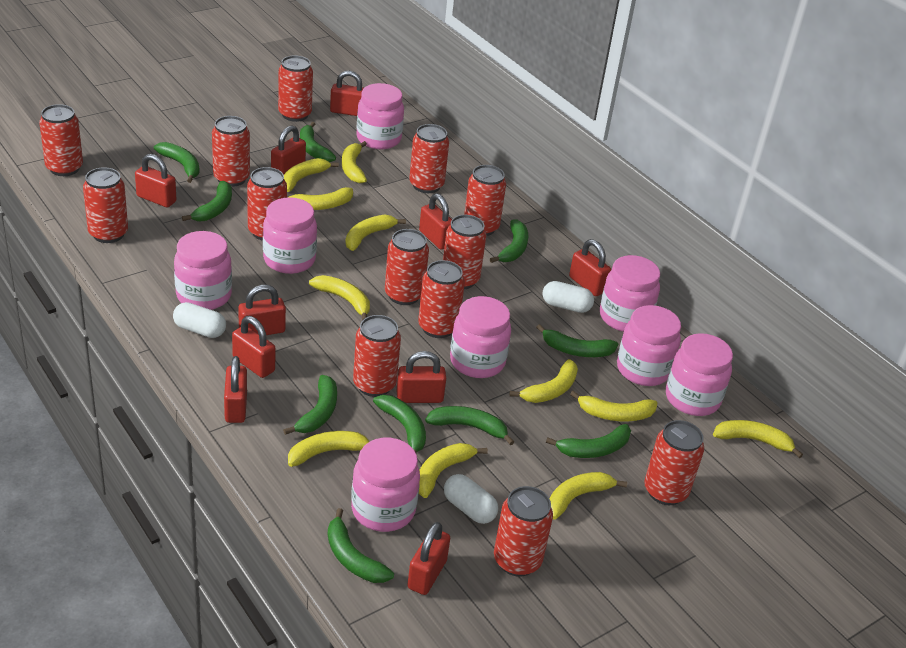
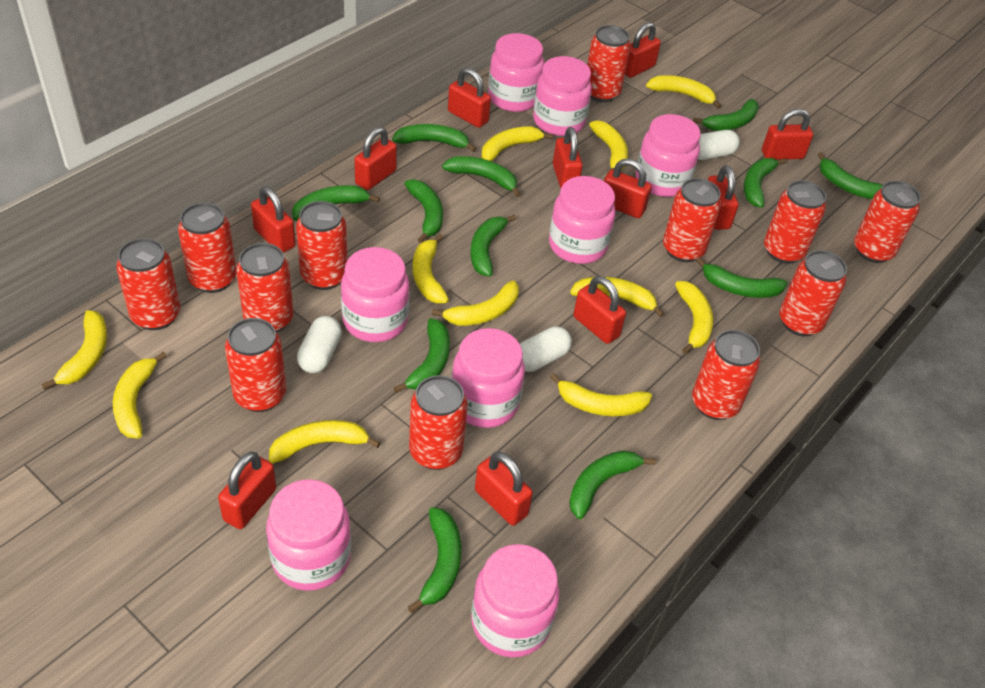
green banana: [154,142,200,183] [182,181,232,221] [283,375,337,435] [300,122,336,162] [327,508,394,583] [373,395,426,453] [425,406,514,445] [490,220,528,263] [536,324,618,357] [546,424,631,458] = 10 -> [292,185,380,221] [392,124,477,152] [394,318,450,393] [404,179,443,243] [408,507,461,613] [442,156,521,197] [471,215,516,277] [569,450,656,519] [693,99,759,131] [696,257,787,298] [743,158,786,208] [818,152,883,199] = 12
red can: [39,104,83,176] [83,167,128,243] [212,116,250,187] [247,167,287,241] [278,55,313,122] [353,315,401,397] [385,229,429,305] [409,124,449,193] [418,260,465,338] [443,215,486,289] [464,165,506,236] [494,486,553,577] [644,420,704,505] = 13 -> [116,238,180,330] [178,203,236,293] [225,318,286,412] [236,243,293,333] [296,201,348,290] [409,375,468,470] [587,25,631,102] [663,178,721,262] [692,330,760,420] [764,180,826,264] [780,250,847,336] [854,181,921,263] = 12
red padlock: [135,154,177,208] [224,356,247,423] [232,316,275,378] [238,285,286,335] [271,126,306,174] [330,71,363,116] [396,351,446,403] [407,522,450,595] [419,193,452,250] [569,239,611,296] = 10 -> [218,452,276,529] [251,186,295,253] [354,127,397,190] [448,68,491,128] [475,452,533,526] [553,127,583,188] [573,276,626,344] [604,159,652,218] [625,22,661,78] [708,165,739,230] [762,109,813,160] = 11

